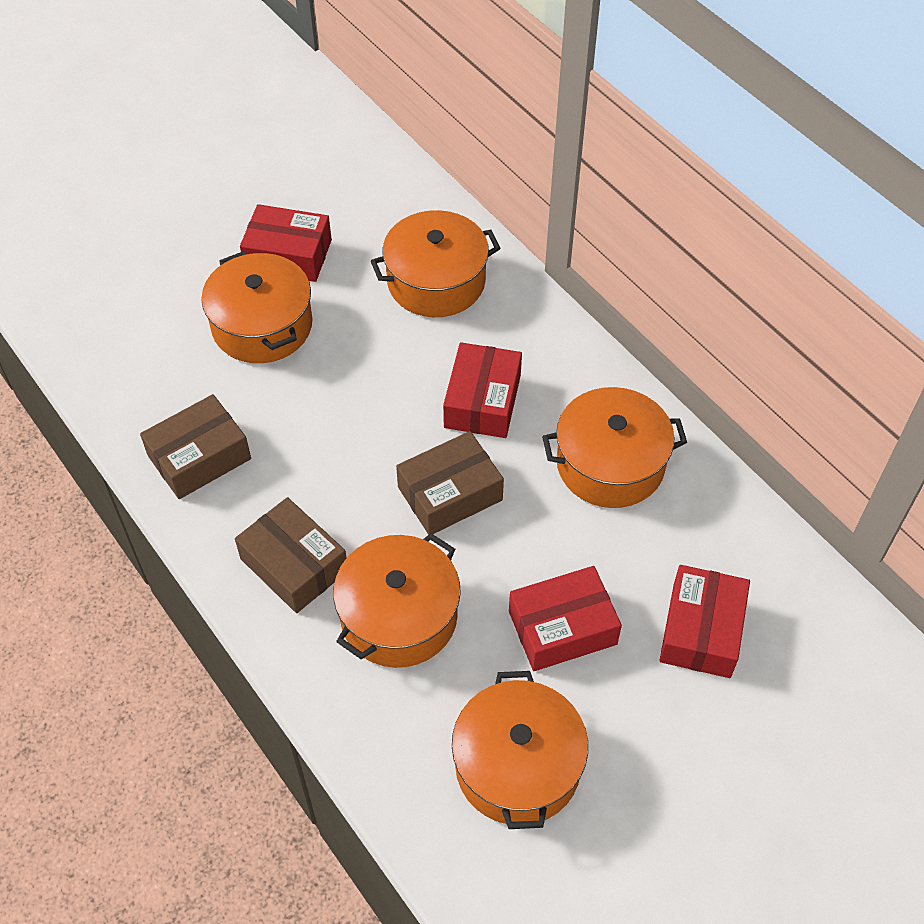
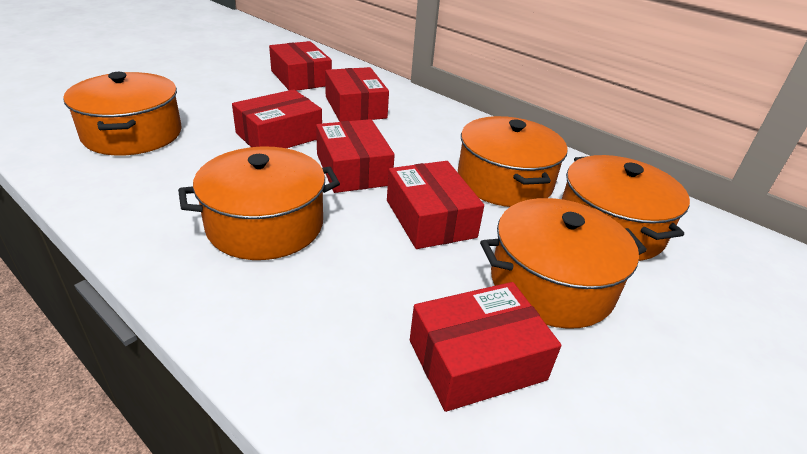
brown box: [140,394,251,499] [235,497,347,613] [396,431,504,535] = 3 -> none = 0
red box: [240,204,332,282] [443,342,522,438] [509,566,622,671] [659,565,750,678] = 4 -> [232,89,322,148] [269,41,332,91] [316,119,395,193] [325,67,389,122] [387,161,484,249] [410,282,561,412] = 6

